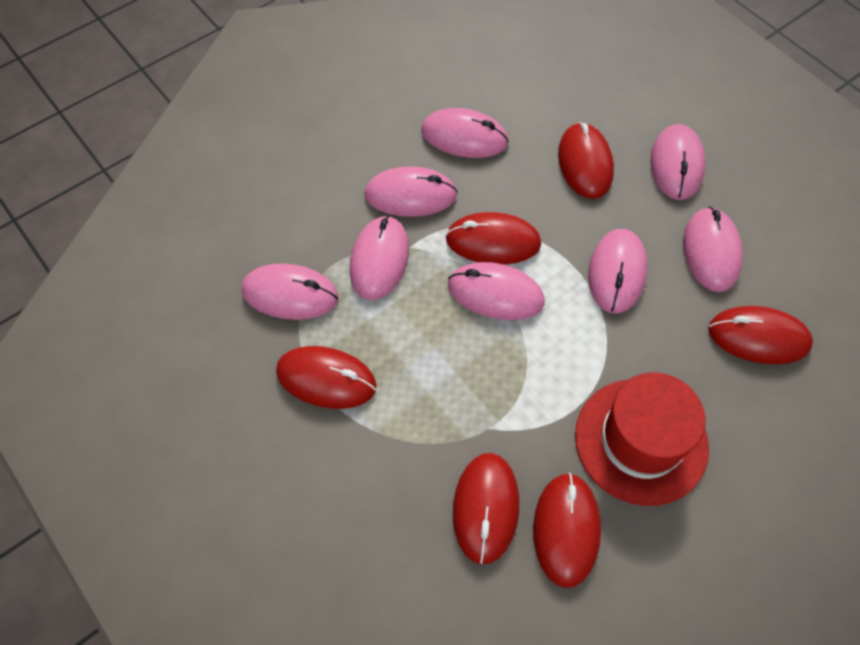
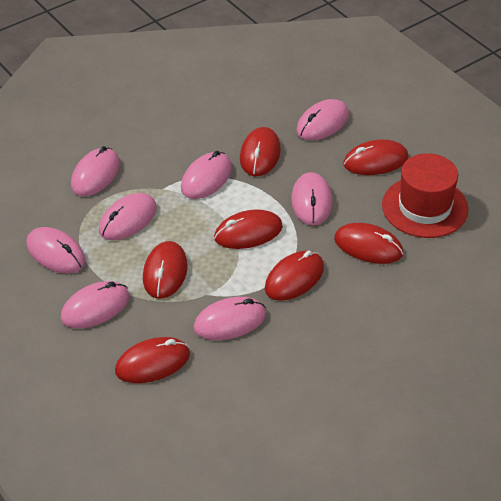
red mouse: [276,346,377,409] [445,212,541,265] [453,453,519,564] [533,472,601,588] [558,122,614,199] [708,306,813,364] = 6 -> [115,337,190,383] [143,241,188,299] [214,209,283,249] [240,127,281,176] [265,251,324,301] [334,223,403,264] [343,139,409,175] = 7

